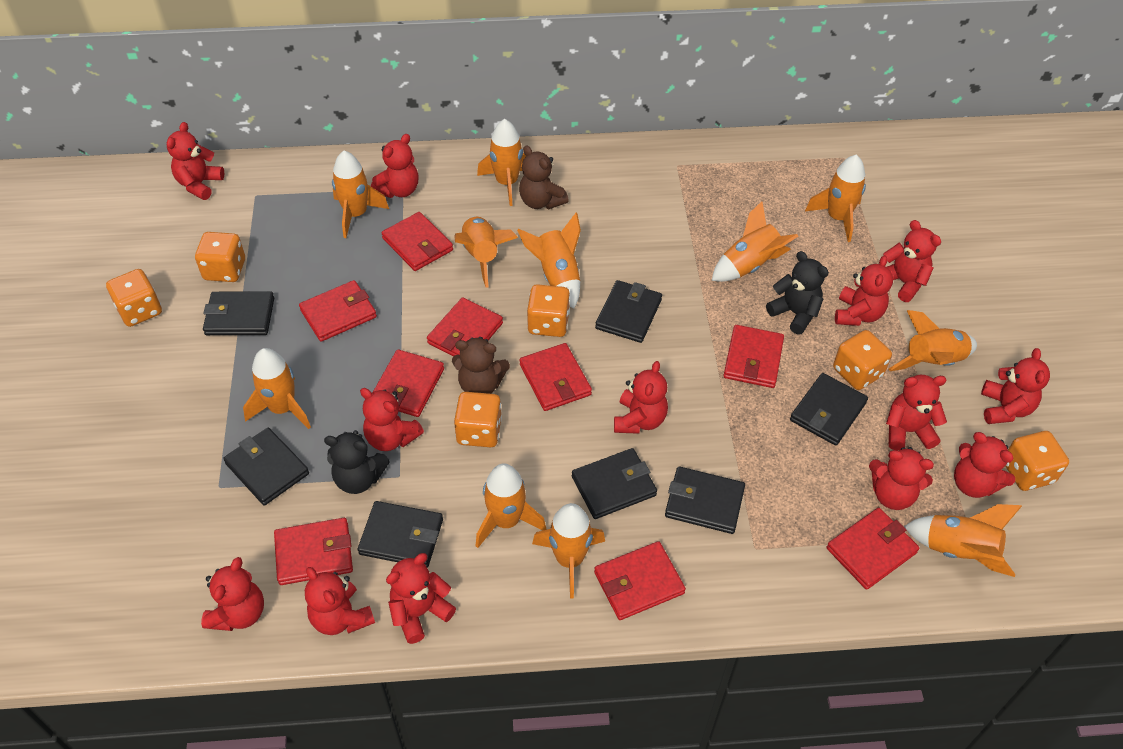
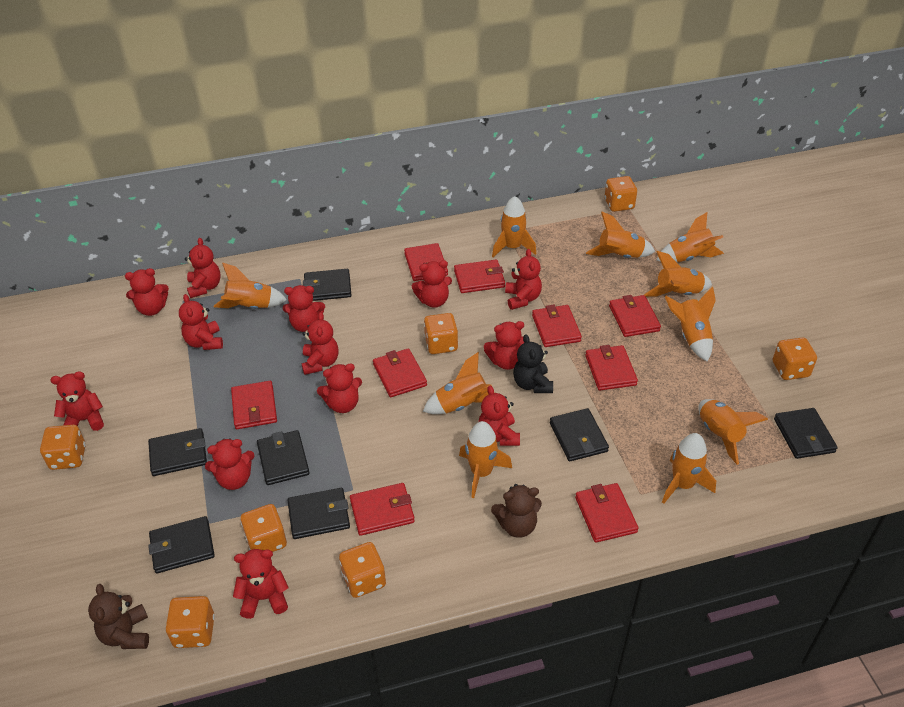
black teddy bear: [324,430,390,494] [766,251,829,335] = 2 -> [513,334,553,393] = 1
orange dice: [106,269,162,327] [195,232,245,282] [454,392,502,447] [527,284,570,337] [833,330,892,390] [1005,431,1069,491] = 6 -> [40,425,86,470] [166,596,215,648] [241,504,287,552] [339,542,386,598] [424,313,458,354] [604,176,637,212] [773,337,817,380] = 7
orange rocket: [243,348,311,429] [332,151,389,238] [454,216,518,287] [476,463,546,548] [477,119,526,206] [517,213,581,309] [532,503,605,598] [712,201,798,282] [805,155,866,242] [889,310,977,371] [904,504,1022,577] = 11 -> [214,262,287,309] [423,352,492,414] [459,421,512,498] [492,196,536,258] [586,212,655,258] [644,251,712,297] [656,212,724,263] [662,433,716,504] [665,286,716,361] [698,399,768,465] = 10

